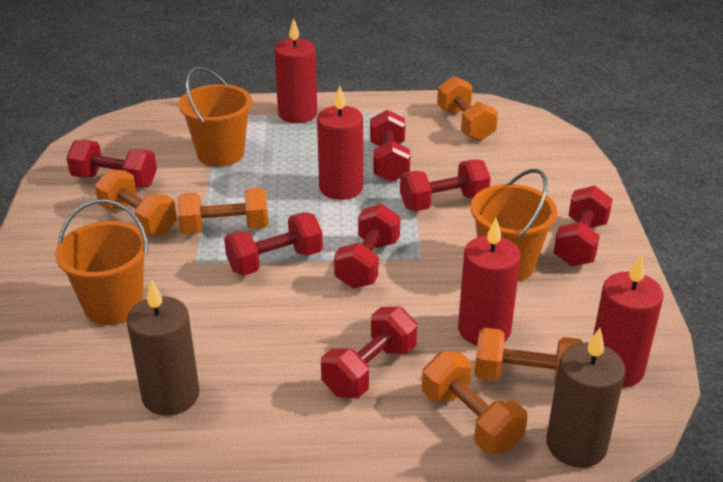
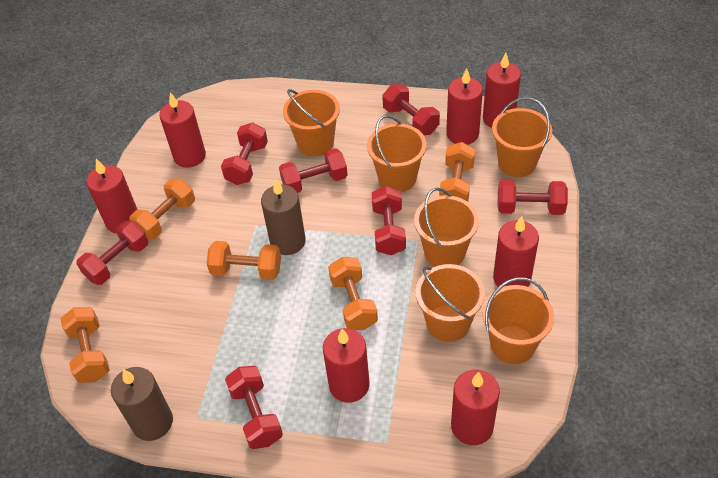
orange bucket: [55,199,148,325] [179,67,252,167] [471,169,557,281] = 3 -> [283,89,340,156] [367,115,427,192] [414,188,479,267] [416,264,485,342] [483,277,554,364] [492,97,552,177] = 6
red candle: [274,18,317,123] [317,85,363,200] [458,218,521,346] [593,254,664,388] = 4 -> [86,159,138,234] [159,92,206,168] [323,328,369,403] [446,68,483,145] [451,370,500,445] [483,53,521,128] [493,216,539,287] = 7

